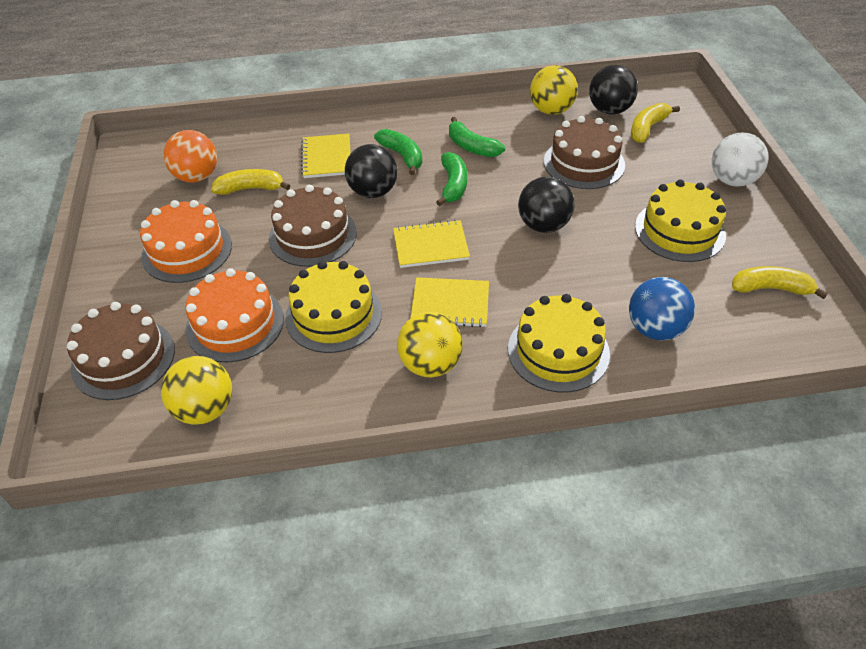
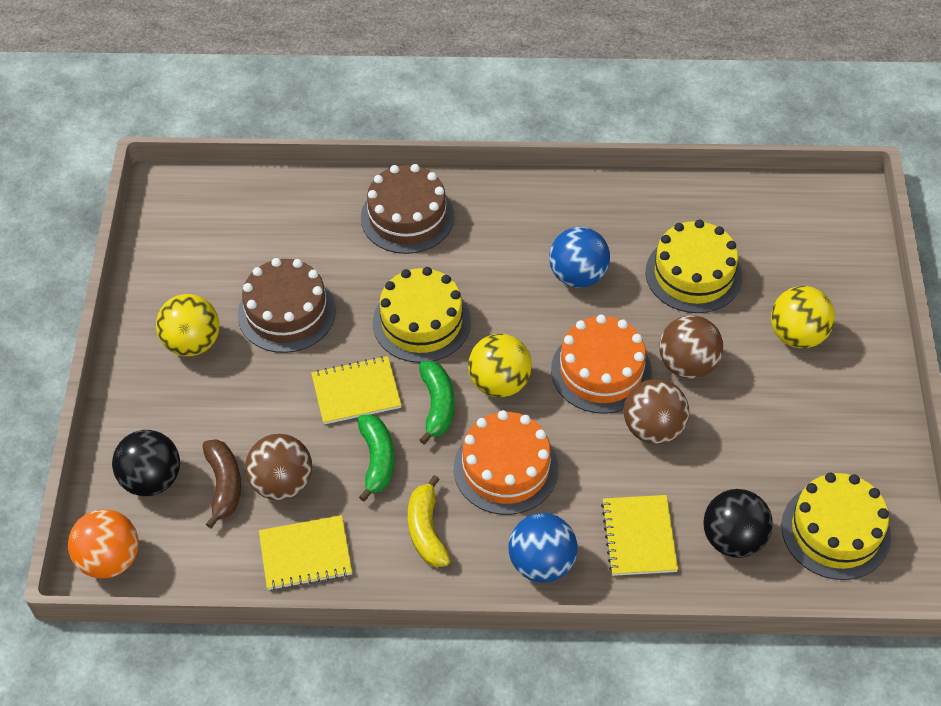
black ball: [345,144,398,198] [518,177,574,233] [589,65,638,115] = 3 -> [112,430,180,496] [703,489,773,558] = 2
blue ball: [629,277,695,340] = 1 -> [508,513,578,583] [549,227,610,288] = 2
brown ball: none = 0 -> [245,434,312,501] [624,379,689,444] [659,315,723,379] = 3
brown banana: none = 0 -> [203,439,241,528] = 1
brown cake: [67,302,175,400] [269,185,357,267] [544,116,625,189] = 3 -> [238,258,336,353] [361,164,454,254] = 2
green banana: [374,129,422,175] [436,152,467,206] [449,117,505,157] = 3 -> [357,414,394,502] [419,361,454,445] = 2
white ball: [712,133,768,187] = 1 -> none = 0
yellow banana: [211,169,290,195] [631,103,680,143] [732,266,828,299] = 3 -> [408,475,451,567] = 1

